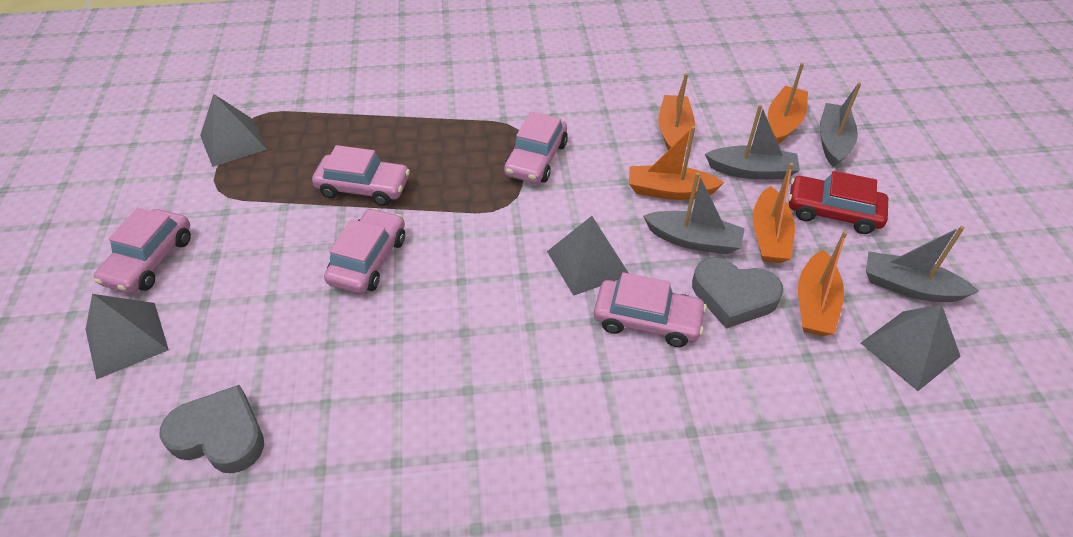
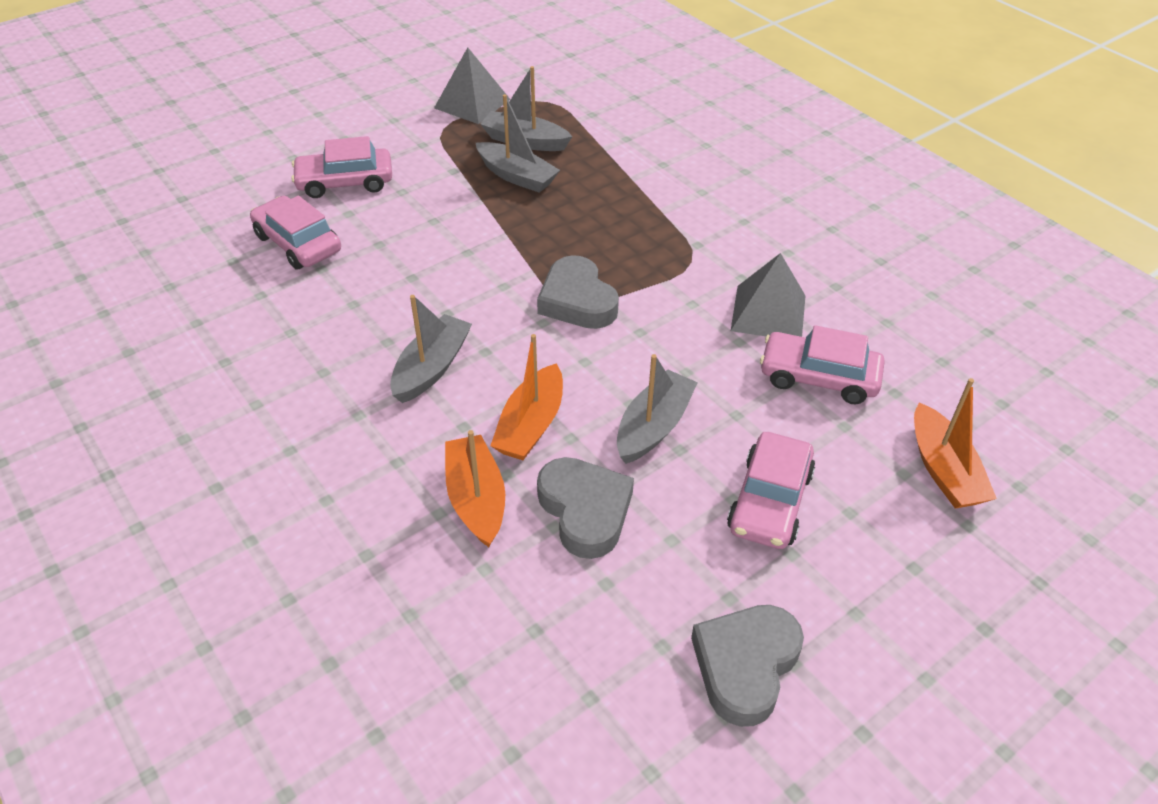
grey heart: [159,385,264,473] [692,258,783,329] = 2 -> [537,255,619,329] [537,457,634,559] [691,605,804,727] = 3
grey pyramid: [85,294,169,380] [200,94,267,167] [547,216,628,296] [861,304,961,391] = 4 -> [434,47,510,124] [731,253,806,337] = 2
orange boat: [629,126,724,200] [658,73,695,150] [753,163,795,263] [768,63,808,144] [798,231,848,336] = 5 -> [445,430,505,547] [490,334,563,460] [914,378,997,509] = 3
pink car: [94,208,191,293] [312,145,410,206] [324,208,405,294] [504,112,568,183] [594,272,707,347] = 5 -> [250,196,341,270] [291,136,392,198] [727,432,815,549] [760,325,885,404] = 4
red car: [788,171,888,234] = 1 -> none = 0

